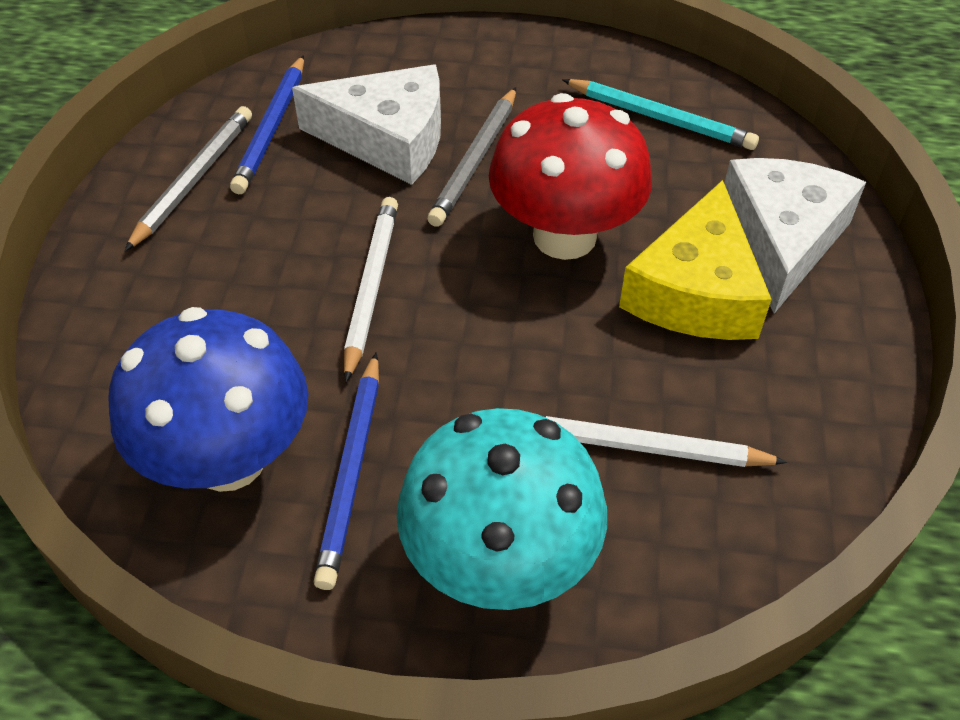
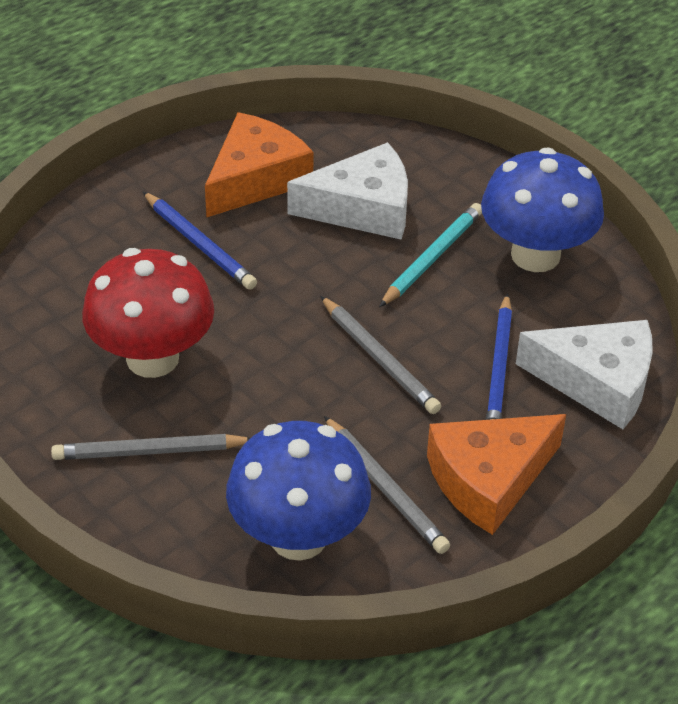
blue mushroom: [109,307,308,492] = 1 -> [226,421,371,561] [481,147,604,272] = 2
grey pencil: [125,106,252,251] [427,87,516,227] = 2 -> [51,434,250,460] [320,296,441,414] [324,416,450,554] = 3
orange cheese: none = 0 -> [205,112,314,218] [427,414,566,535] = 2
turquoise mushroom: [397,408,607,610] = 1 -> none = 0
white pencil: [344,197,398,382] [541,415,788,467] = 2 -> none = 0
yellow cheese: [619,180,772,340] = 1 -> none = 0

